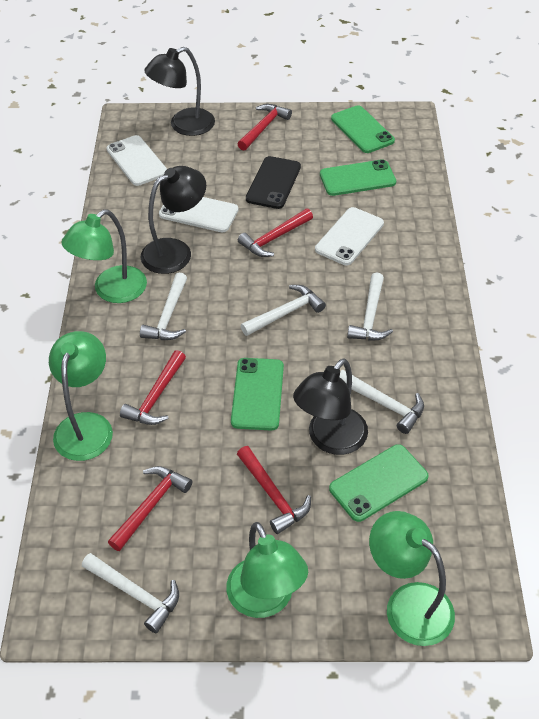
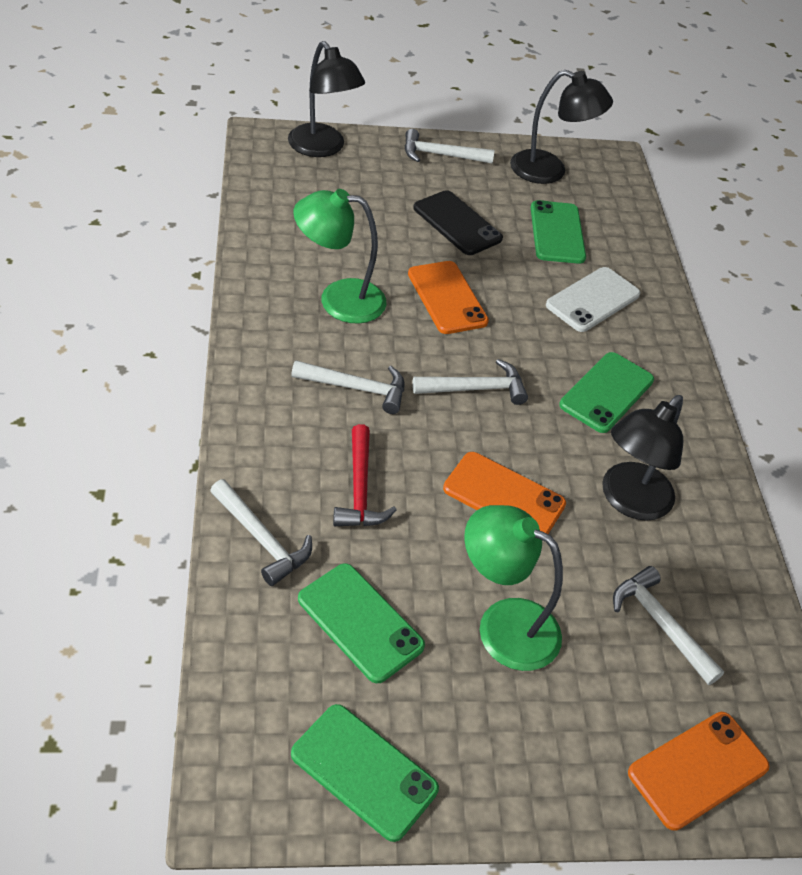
green lamp: [49,331,113,461] [61,209,147,303] [226,522,308,618] [369,511,455,646] = 4 -> [293,189,387,324] [464,505,563,671] = 2
orange phone: none = 0 -> [408,261,489,334] [443,452,566,541] [628,712,770,831] = 3
red hammer: [108,466,192,551] [120,350,186,425] [237,446,311,534] [238,104,292,151] [238,209,313,257] = 5 -> [333,424,396,526] = 1
white phone: [107,135,167,186] [159,197,239,232] [315,207,384,265] = 3 -> [546,267,640,332] = 1

